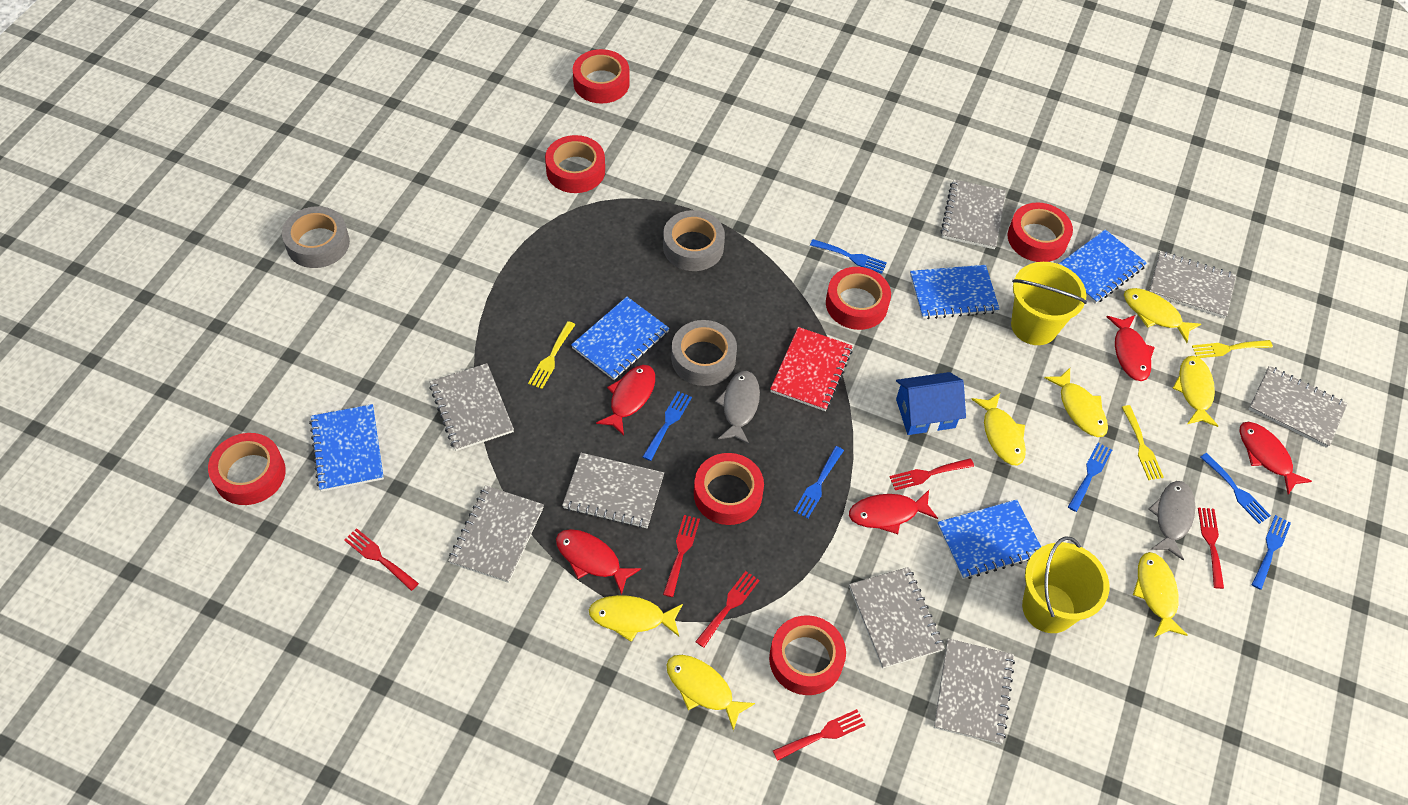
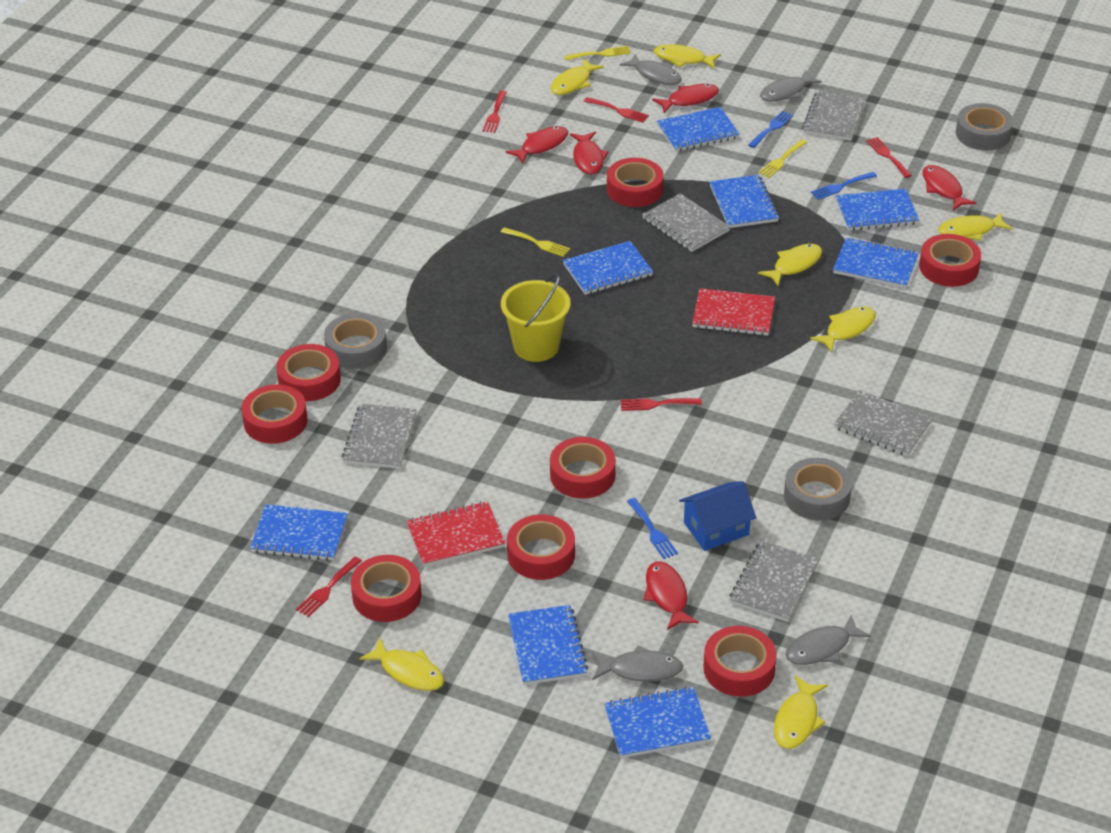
blue fork: [643,391,692,461] [794,446,844,519] [810,239,887,274] [1068,443,1112,512] [1200,453,1271,524] [1252,515,1291,590] = 6 -> [627,498,678,559] [748,111,793,148] [811,172,877,200] = 3
blue notebook: [309,404,384,492] [571,297,669,380] [910,265,1000,319] [937,499,1041,579] [1059,229,1147,304] = 5 -> [250,504,348,561] [508,605,588,685] [563,241,653,295] [604,687,711,758] [657,107,739,152] [710,175,779,228] [833,237,919,288] [836,189,919,231] = 8
grey fish: [715,371,760,444] [1148,481,1195,560] = 2 -> [592,645,683,682] [620,54,682,85] [760,70,822,102] [786,615,871,665] = 4
grey notebook: [429,363,514,451] [448,485,544,583] [562,453,664,529] [849,567,945,669] [934,638,1015,745] [940,179,1006,249] [1149,251,1236,319] [1249,366,1348,448] = 8 -> [342,404,417,469] [642,193,730,252] [730,540,819,622] [802,91,865,141] [834,390,933,456] = 5
red fork: [344,528,419,591] [663,515,700,597] [695,571,760,648] [773,709,866,761] [889,458,974,490] [1198,508,1224,589] = 6 -> [296,557,362,617] [483,91,507,133] [584,97,649,123] [620,398,702,411] [866,137,912,178] = 5
red notebook: [770,327,853,411] = 1 -> [407,501,506,567] [692,288,775,336] = 2
red tape: [208,433,286,505] [545,135,605,193] [573,49,630,103] [694,453,764,525] [769,615,846,695] [826,267,891,330] [1008,202,1073,262] = 7 -> [241,384,307,444] [276,344,341,401] [351,555,422,622] [507,514,575,580] [550,437,616,499] [607,158,664,207] [703,626,777,697] [919,234,981,287] = 8
yellow bucket: [1011,262,1087,345] [1022,536,1109,633] = 2 -> [501,273,570,362] = 1

